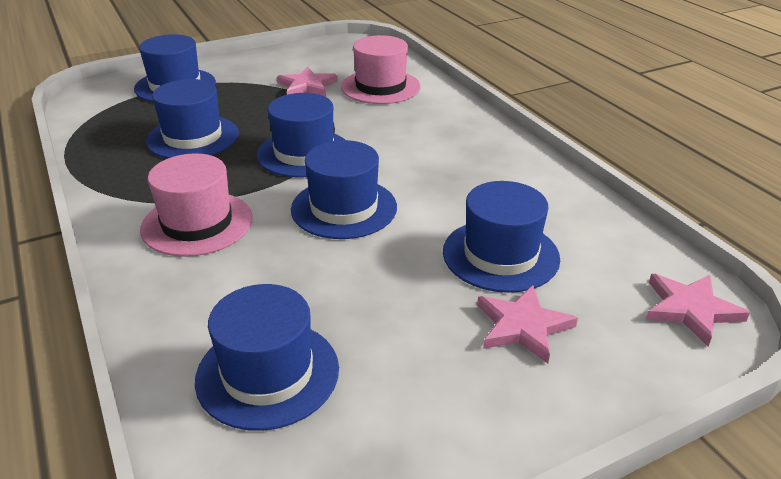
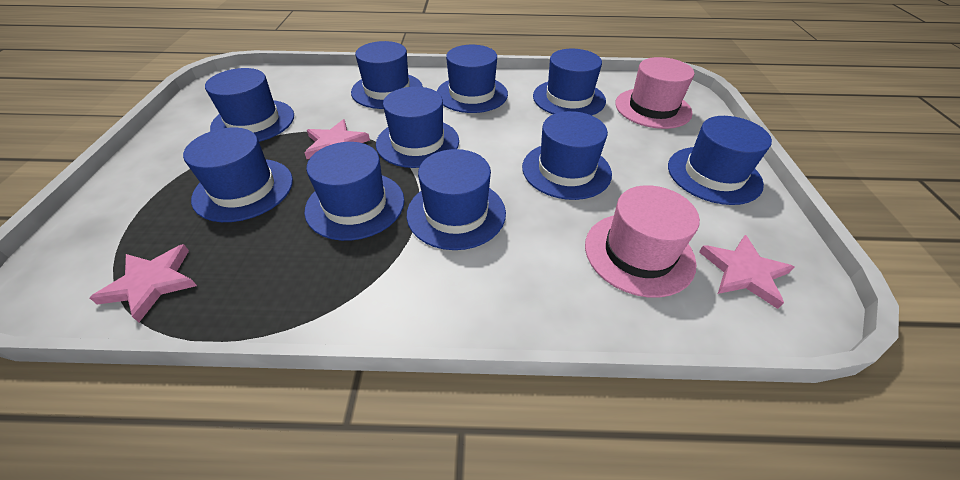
blue hat: [134,34,216,102] [146,79,239,159] [195,284,339,431] [257,93,345,178] [291,140,397,239] [443,181,560,293] = 6 -> [183,128,293,222] [205,68,294,142] [304,142,405,241] [351,41,423,109] [376,87,459,168] [407,149,506,250] [437,45,508,113] [522,111,612,200] [533,49,606,115] [668,116,772,205] = 10

